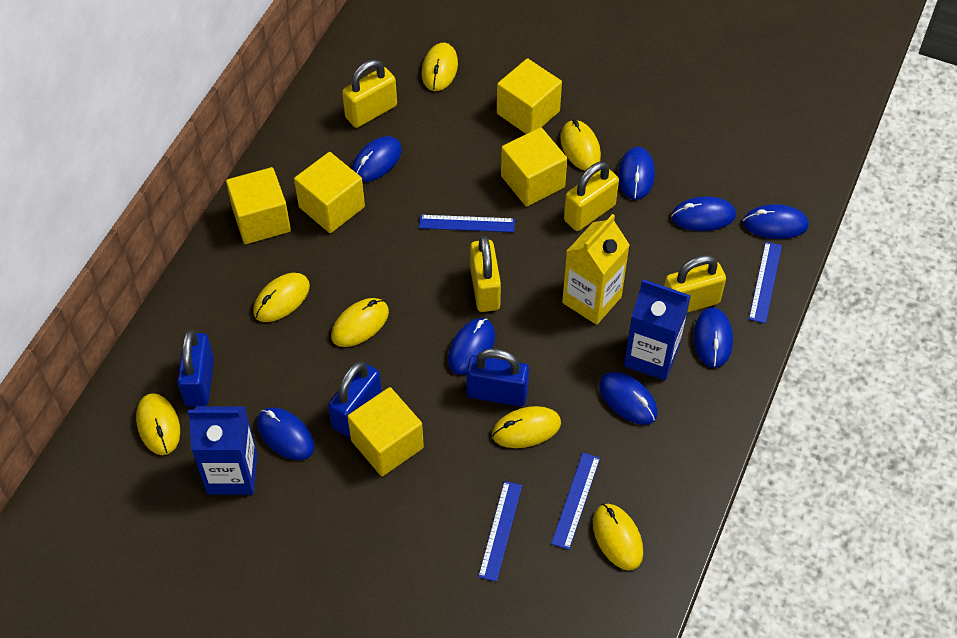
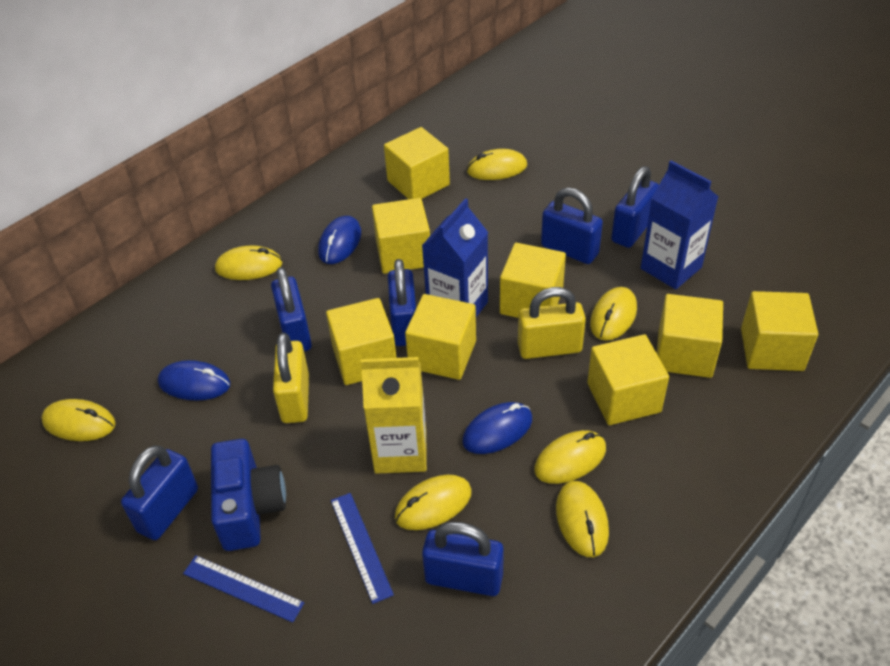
blue camera: none = 0 -> [211,439,286,551] = 1
blue mouse: [257,407,314,460] [352,136,402,182] [448,318,495,375] [599,372,658,425] [618,147,655,200] [671,196,736,231] [693,307,733,368] [743,204,809,239] = 8 -> [158,360,231,401] [318,216,361,264] [462,402,532,454] = 3
blue padlock: [177,330,214,407] [328,361,382,437] [466,348,529,406] = 3 -> [121,445,198,540] [271,267,312,351] [388,259,416,346] [422,522,504,596] [541,188,603,264] [611,166,659,248] = 6
blue ruler: [419,215,515,232] [478,481,522,582] [551,453,600,550] [749,242,782,324] = 4 -> [183,555,304,623] [331,493,394,604] = 2
yellow cube: [226,167,291,244] [294,152,365,233] [347,387,424,476] [497,58,562,134] [501,127,567,207] = 5 -> [326,298,397,385] [372,198,430,274] [384,127,450,199] [405,294,476,380] [500,243,566,318] [587,334,669,425] [657,294,723,378] [741,291,818,371] = 8
yellow padlock: [342,60,397,128] [470,236,501,312] [564,162,619,231] [664,255,726,313] = 4 -> [273,332,309,423] [518,287,586,359] = 2

